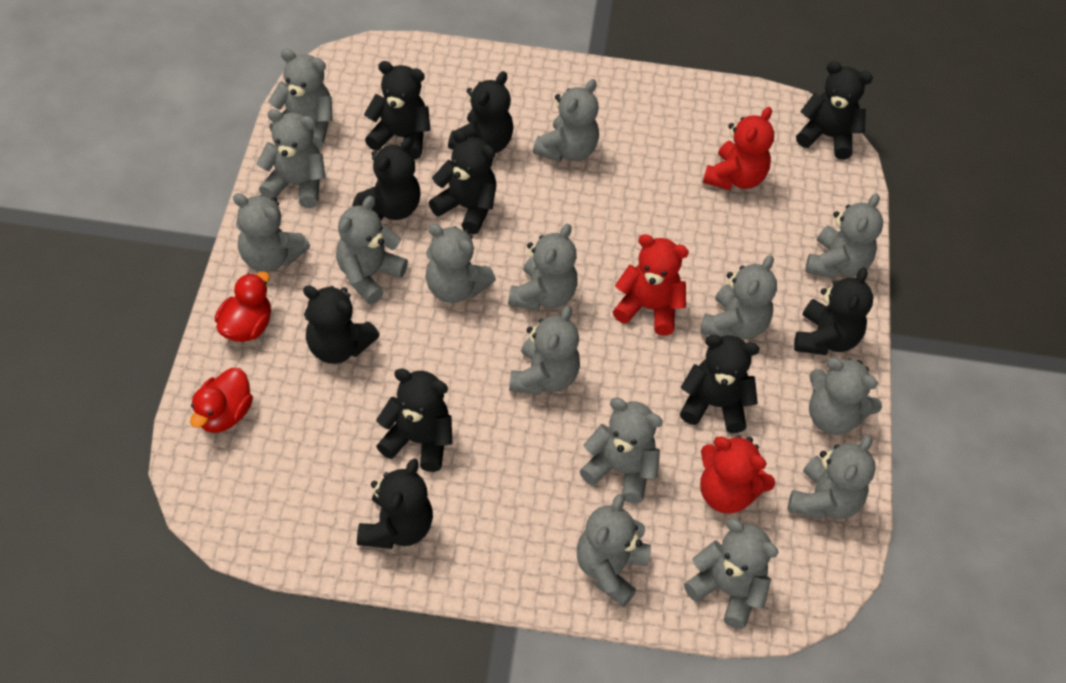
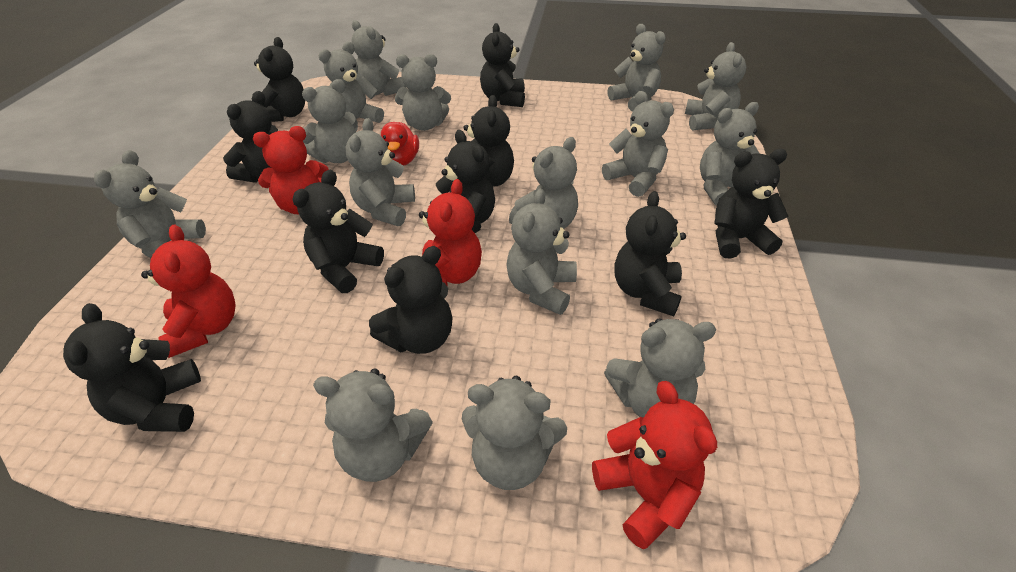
red duck: [190,368,253,433] [215,271,271,342] = 2 -> [381,122,419,166] = 1
red teddy bear: [613,234,689,336] [700,435,775,514] [703,107,774,191] = 3 -> [141,224,236,358] [253,126,329,214] [419,179,482,286] [592,381,717,549] = 4

